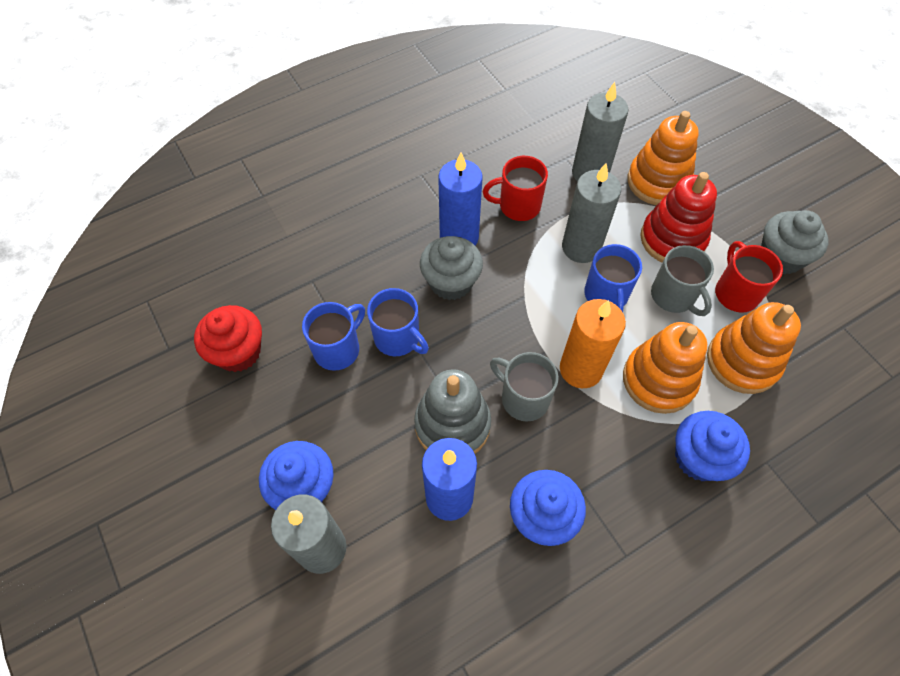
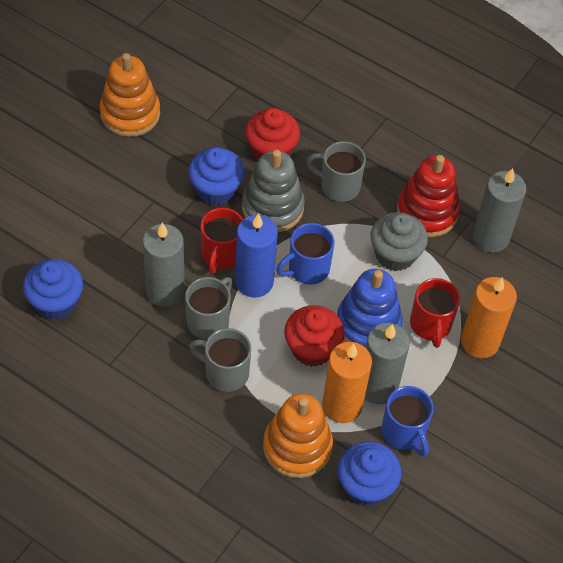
blue candle: [422,438,477,521] [438,153,482,245] = 2 -> [235,213,278,297] = 1
blue mug: [302,302,365,371] [367,288,429,356] [584,244,642,312] = 3 -> [276,223,335,285] [382,386,434,457] = 2
blue stacking toy: none = 0 -> [337,269,403,348] = 1
grey cupcake: [420,236,483,300] [761,210,828,275] = 2 -> [371,212,428,271] = 1
grey mug: [490,352,558,421] [651,245,714,316] = 2 -> [185,277,232,340] [189,328,251,392] [306,141,366,202] = 3
orange candle: [560,299,626,388] = 1 -> [322,342,372,423] [461,277,517,358] = 2
orange stacking toy: [623,322,707,414] [628,111,699,205] [707,302,801,394] = 3 -> [100,53,160,137] [263,393,333,478] = 2
red cupcake: [194,305,262,372] = 1 -> [245,108,300,161] [284,305,345,367] = 2

